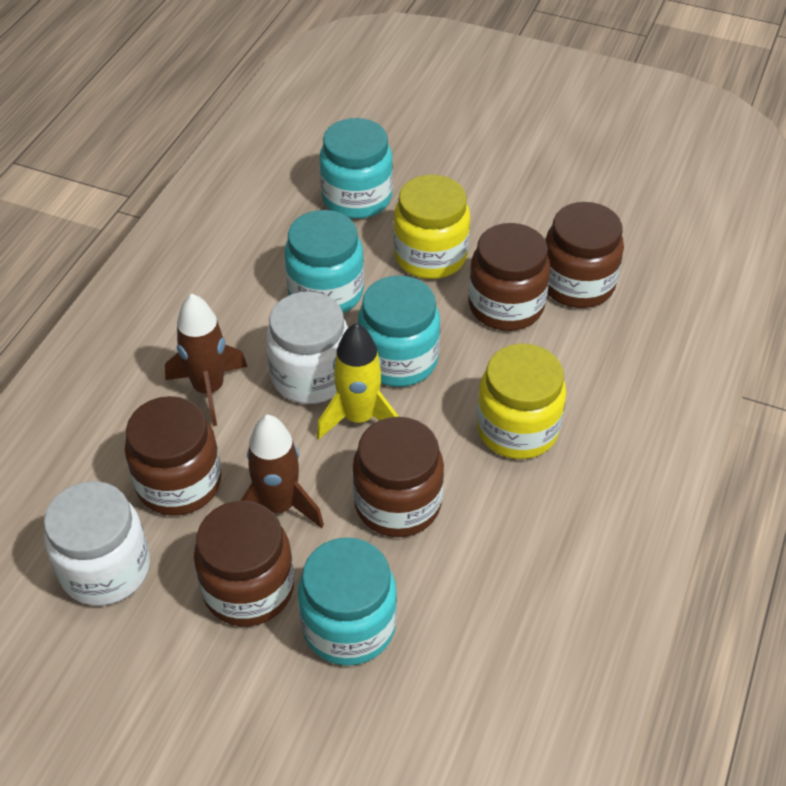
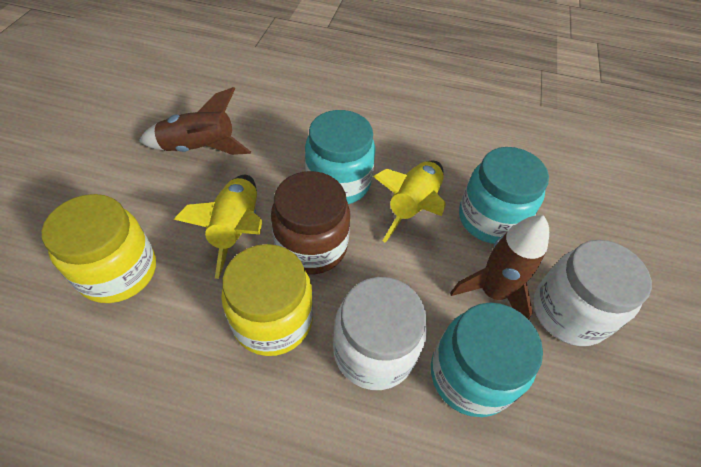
brown jar: [125,396,221,516] [194,501,294,626] [352,417,444,537] [468,223,550,331] [545,202,624,308] = 5 -> [271,171,350,274] = 1
turquoise jar: [284,210,364,313] [298,537,397,666] [319,118,393,219] [358,275,440,387] = 4 -> [305,110,375,204] [431,303,543,417] [459,147,549,244] = 3
yellow rocket: [317,323,399,440] = 1 -> [174,175,262,279] [373,161,446,243] = 2

